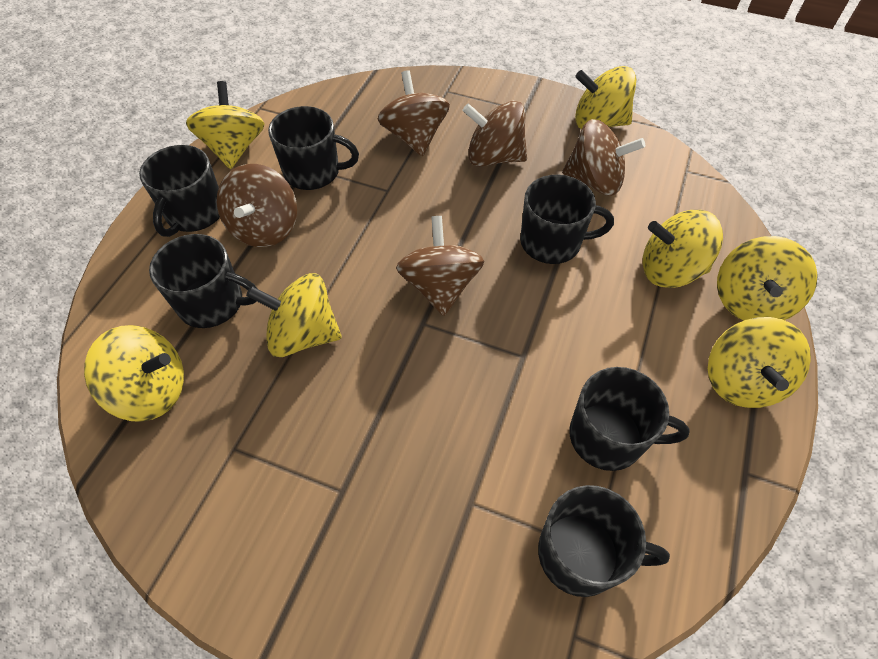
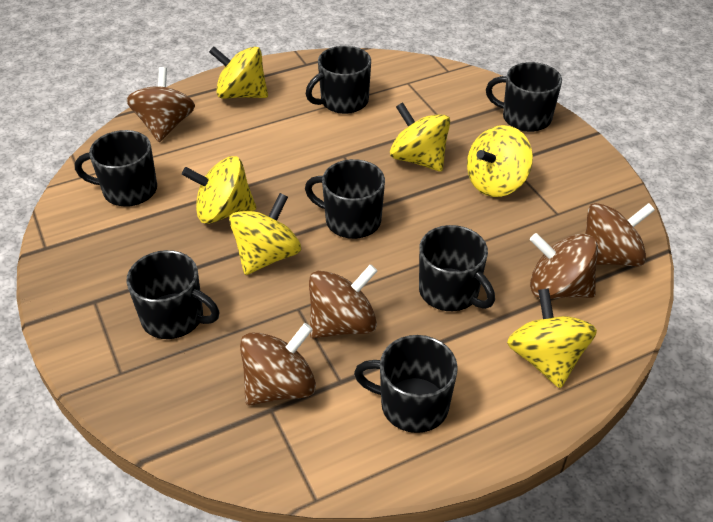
black mug: [139,145,220,237] [149,234,257,328] [268,106,359,190] [520,175,614,264] [538,485,670,597] [570,367,690,471] = 6 -> [75,130,157,207] [127,250,220,339] [305,159,385,239] [306,46,371,114] [354,335,458,433] [419,225,495,311] [486,62,562,132] = 7
yellow spinning top: [84,325,184,422] [186,81,265,169] [246,273,342,357] [575,66,636,129] [643,210,723,288] [708,317,811,408] [717,236,818,320] = 7 -> [182,156,256,224] [209,46,268,99] [229,193,301,275] [390,102,450,172] [467,125,533,197] [507,288,597,388] = 6

